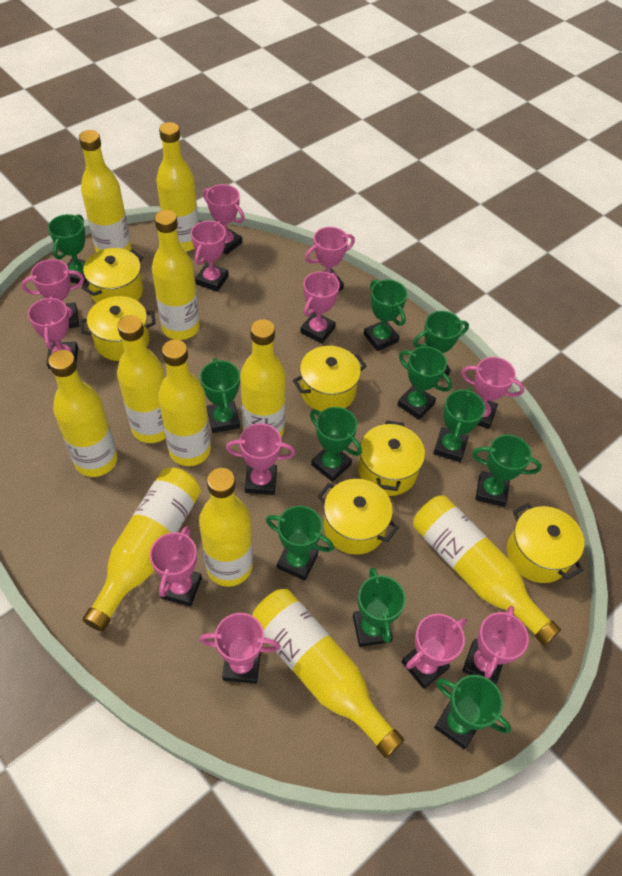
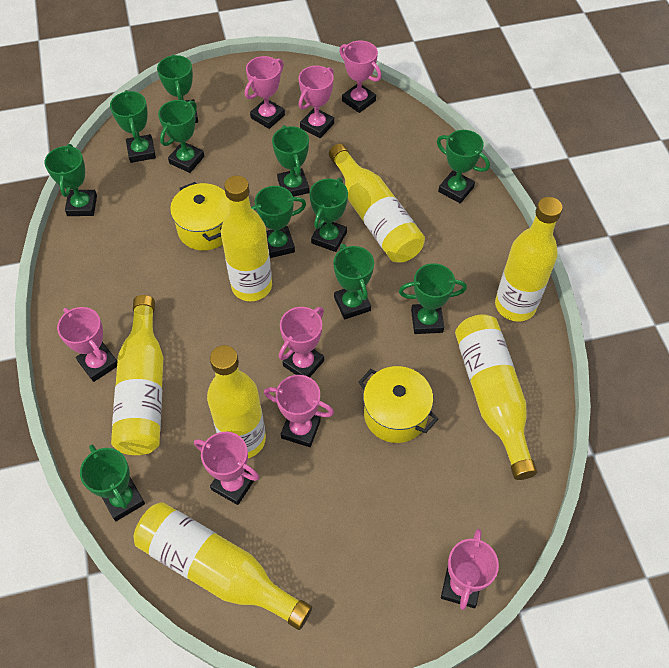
pink trophy: [21,259,84,328] [28,296,78,369] [150,526,202,607] [191,221,229,292] [200,613,281,684] [203,184,245,255] [226,423,296,495] [300,271,340,344] [305,227,355,291] [402,614,467,689] [461,357,524,429] [462,606,529,684] = 12 -> [57,307,117,382] [194,432,259,505] [245,56,285,129] [264,375,334,447] [279,307,324,377] [299,66,334,138] [339,41,382,113] [441,529,499,610] = 8
yellow bottle: [48,350,118,477] [79,130,131,252] [83,467,201,632] [117,315,165,443] [152,210,200,340] [156,122,199,252] [158,339,211,466] [199,468,253,587] [240,319,286,437] [252,589,404,758] [413,496,561,646] = 11 -> [111,295,163,455] [133,502,312,630] [207,345,266,458] [221,176,272,301] [329,144,425,262] [455,314,537,480] [495,197,563,322] = 7
yellow pot: [80,296,156,361] [82,248,143,303] [293,346,367,412] [317,479,399,555] [358,420,425,496] [507,503,584,583] = 6 -> [170,182,229,251] [358,366,438,443] = 2

